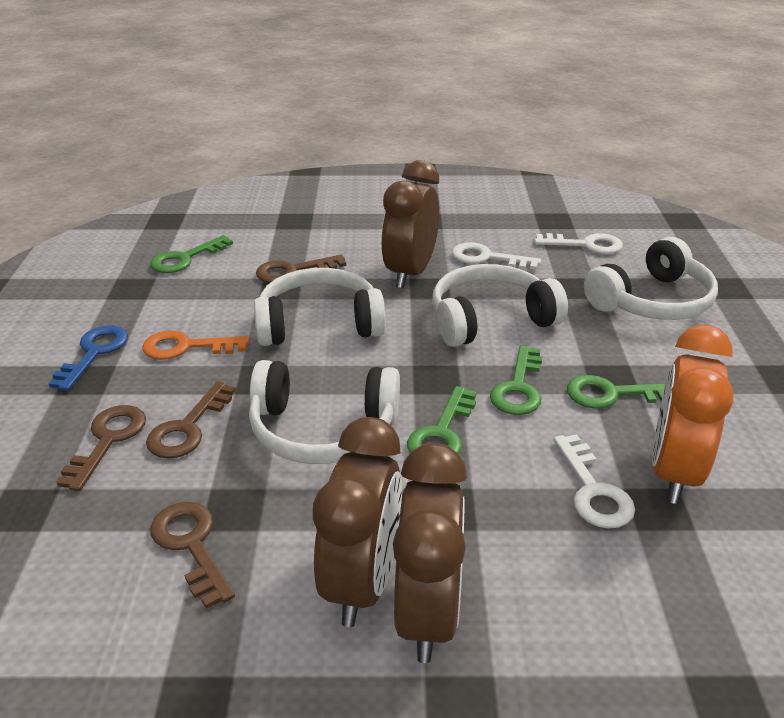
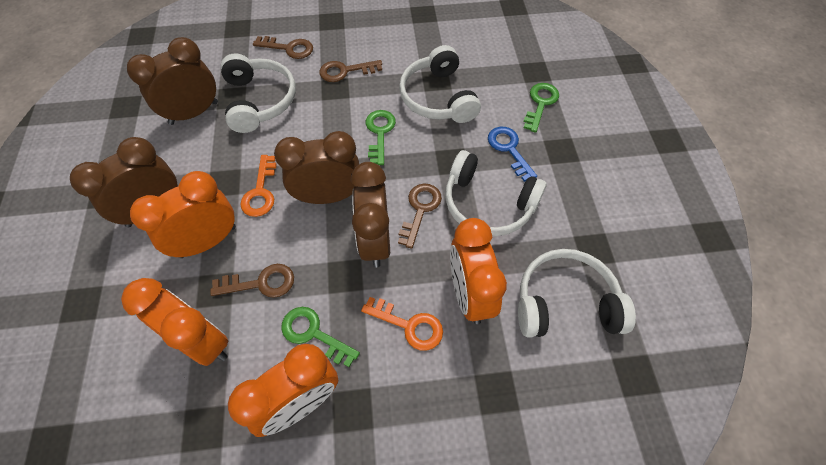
brown clock: [313,417,402,627] [381,160,439,288] [393,443,467,663] = 3 -> [70,137,178,227] [127,37,218,125] [274,131,359,204] [351,162,390,267] = 4
green key: [150,235,233,273] [407,386,477,454] [490,345,542,415] [567,375,665,409] = 4 -> [281,307,360,367] [366,110,396,165] [523,83,559,133] = 3
orange clock: [652,325,733,504] = 1 -> [121,278,228,366] [130,171,236,258] [228,344,338,437] [450,218,507,324] = 4
orange key: [142,330,250,360] = 1 -> [240,155,277,217] [361,297,443,351] = 2
white key: [452,242,541,270] [535,233,623,254] [553,434,635,529] = 3 -> none = 0

